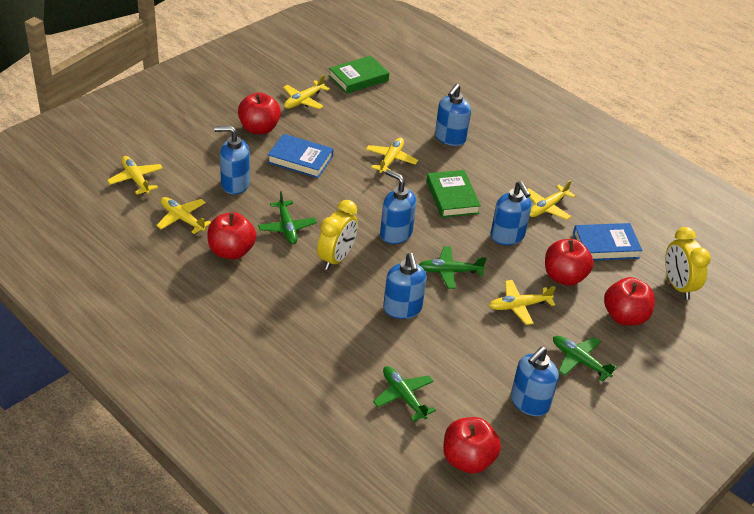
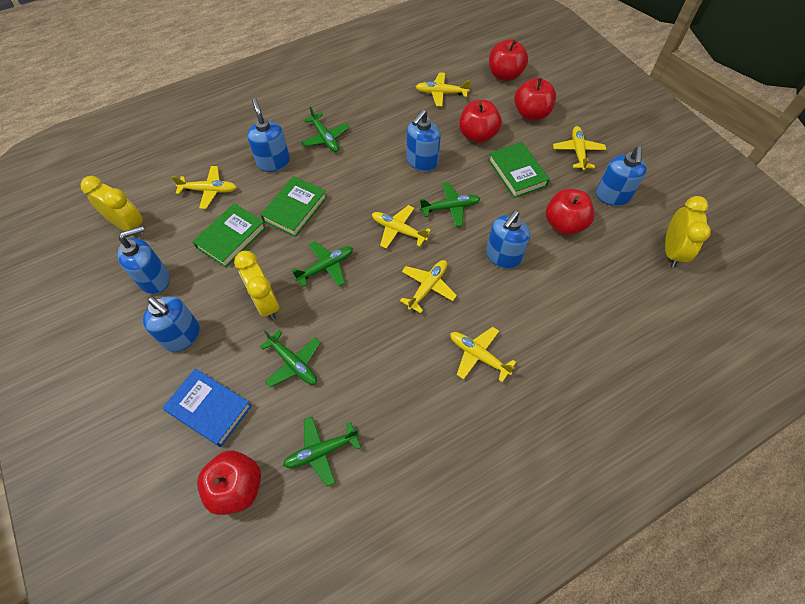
blue book: [267,134,333,178] [573,223,642,261] = 2 -> [162,368,252,447] = 1
green book: [329,56,389,94] [426,170,481,218] = 2 -> [192,203,266,268] [261,176,327,237] [488,142,550,198] = 3
green plane: [258,191,317,244] [373,366,436,422] [419,246,487,289] [553,336,617,382] = 4 -> [260,330,320,387] [283,417,361,487] [291,241,353,287] [301,106,349,152] [420,182,480,227] = 5
yellow clock: [317,200,358,270] [665,227,711,300] = 2 -> [80,176,143,235] [234,251,279,320] [665,196,711,267] = 3

